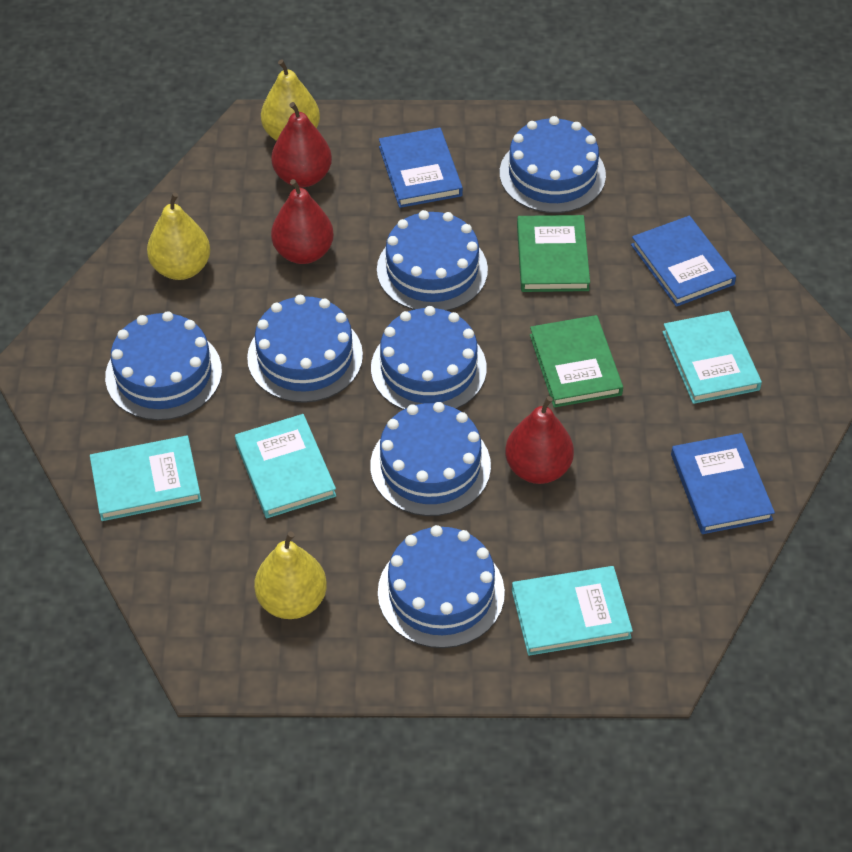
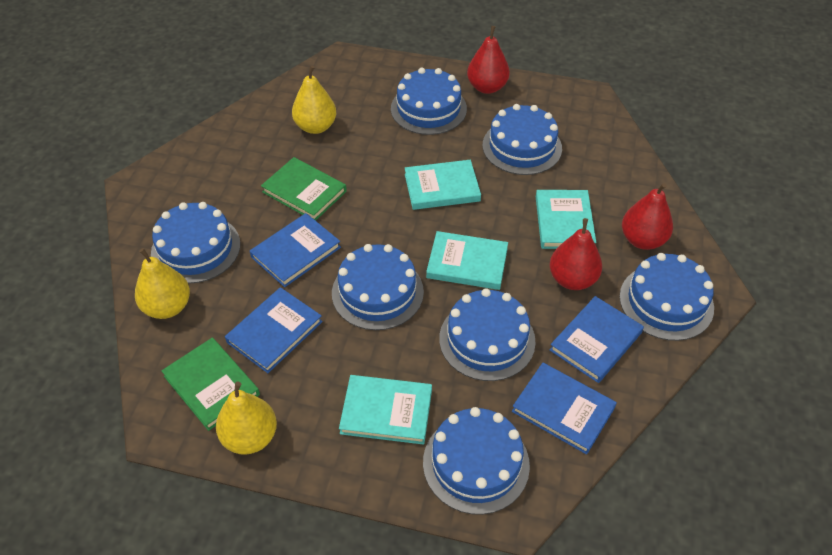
blue book: [379,127,463,208] [631,216,736,307] [671,433,775,534] = 3 -> [225,287,323,373] [250,213,341,287] [512,363,617,455] [549,296,644,383] = 4

